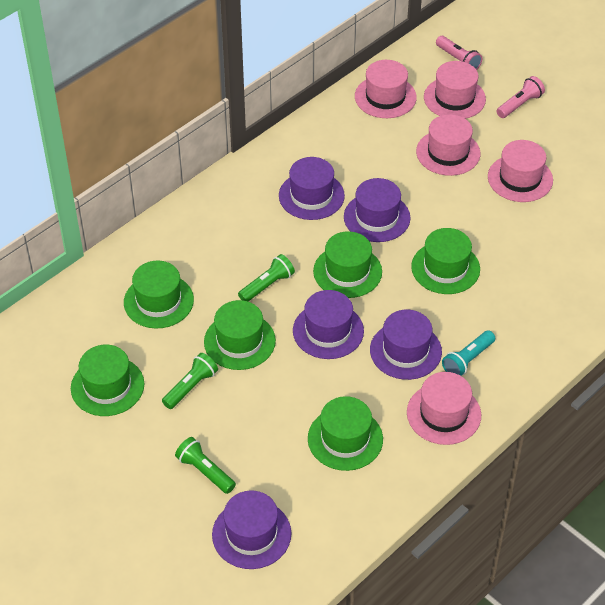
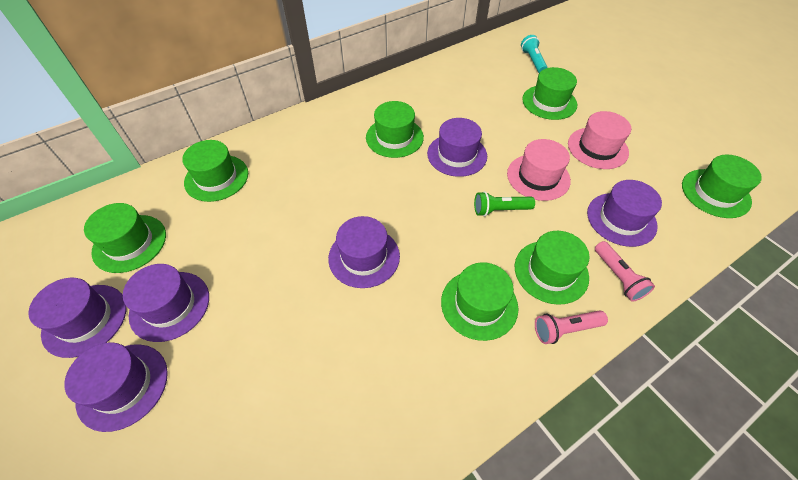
green flashlight: [162,353,218,409] [175,437,236,494] [238,254,295,301] = 3 -> [474,191,535,216] = 1
green hat: [71,345,144,416] [124,261,194,328] [204,300,276,370] [308,396,383,471] [313,231,382,298] [411,228,480,294] = 6 -> [84,203,166,273] [182,140,248,202] [366,101,424,158] [441,262,518,341] [515,231,590,305] [522,67,577,120] [682,155,762,218] = 7
pink hat: [355,60,417,118] [407,372,481,445] [416,114,480,176] [424,61,486,119] [488,140,553,202] = 5 -> [507,139,571,201] [568,111,631,169] = 2
purple hat: [212,490,291,569] [279,157,345,220] [293,290,364,359] [344,178,411,242] [370,310,442,380] = 5 -> [28,278,127,358] [64,342,168,432] [123,264,209,342] [328,216,400,288] [427,118,487,177] [587,180,662,247] = 6

